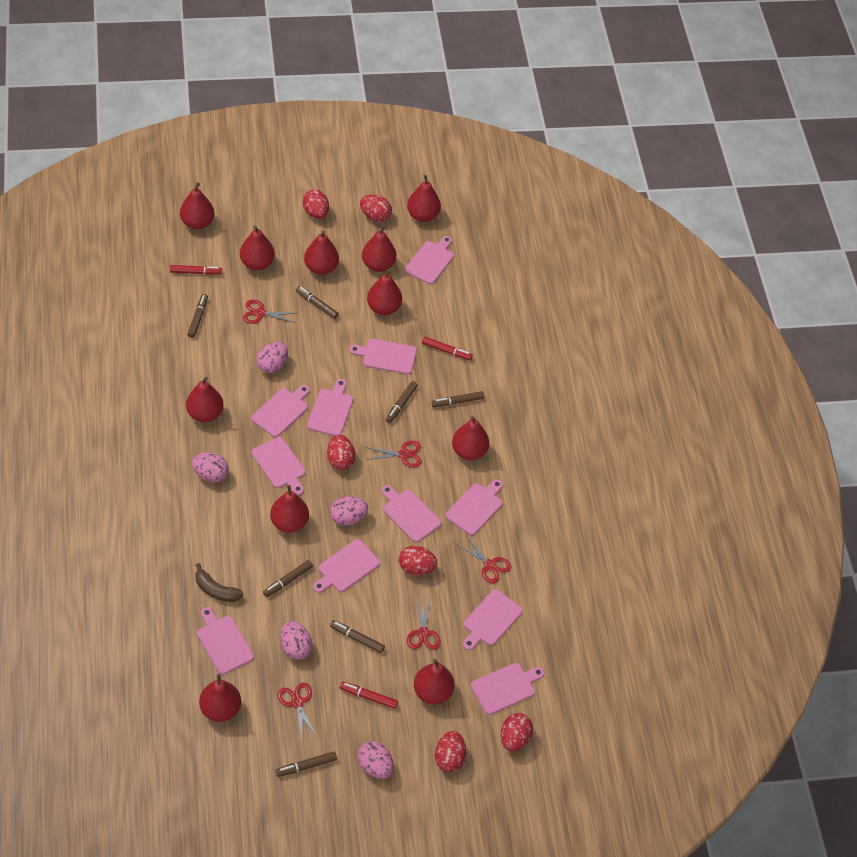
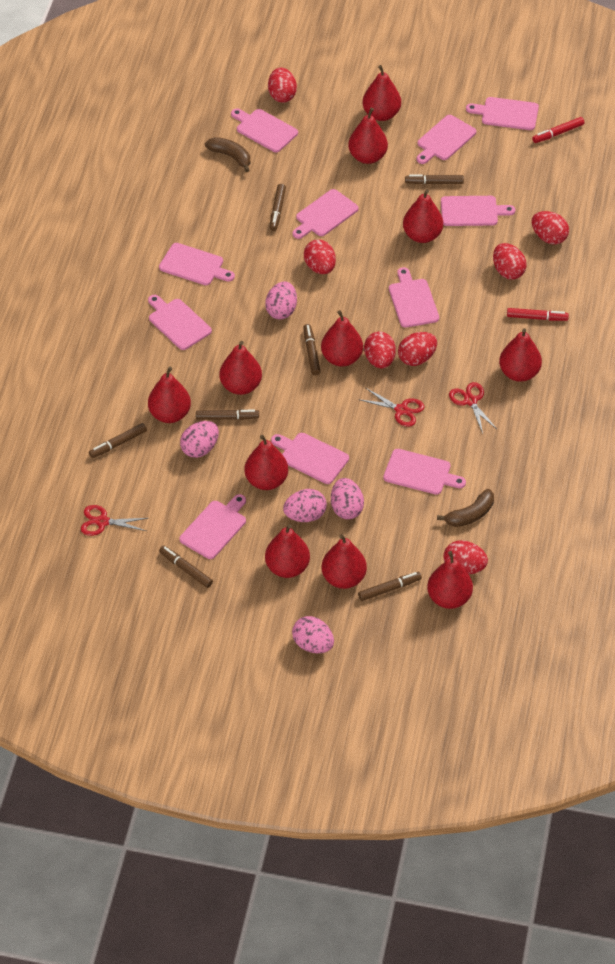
brown banana: [195,563,243,602] = 1 -> [205,137,250,172] [437,489,494,527] = 2
red egg: [303,189,329,219] [327,435,355,470] [360,195,392,222] [399,546,437,575] [435,731,466,773] [501,713,533,751] = 6 -> [268,67,297,103] [304,239,336,274] [364,332,396,368] [398,332,437,366] [443,540,488,574] [493,243,526,280] [532,211,569,244] = 7
red marker: [170,265,222,275] [340,682,398,709] [422,337,473,360] = 3 -> [507,308,569,321] [532,117,584,143] = 2
red scissors: [243,300,295,324] [278,683,317,739] [366,441,422,467] [407,598,440,650] [456,535,511,584] = 5 -> [81,505,148,536] [358,388,425,427] [449,382,498,433] = 3

